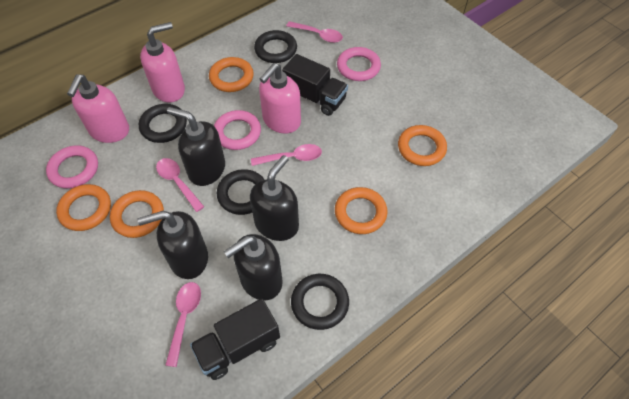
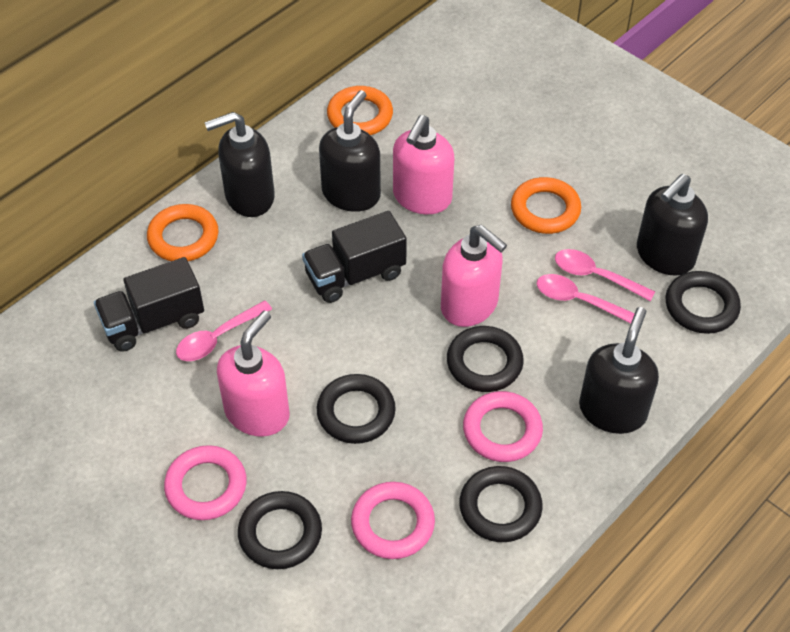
black ring: [139,104,187,143] [217,169,265,215] [254,30,297,63] [291,274,349,330] = 4 -> [238,491,322,569] [317,374,396,444] [447,326,524,392] [459,466,543,542] [665,271,741,334] = 5
orange ring: [56,184,111,231] [110,190,164,238] [209,57,254,92] [335,187,388,234] [398,125,447,166] = 5 -> [147,204,219,261] [327,86,393,135] [511,177,581,234] = 3
pink spoon: [156,158,204,212] [165,282,201,367] [251,144,322,166] [286,21,343,43] = 4 -> [176,300,272,361] [537,274,635,324] [555,249,655,301] = 3

